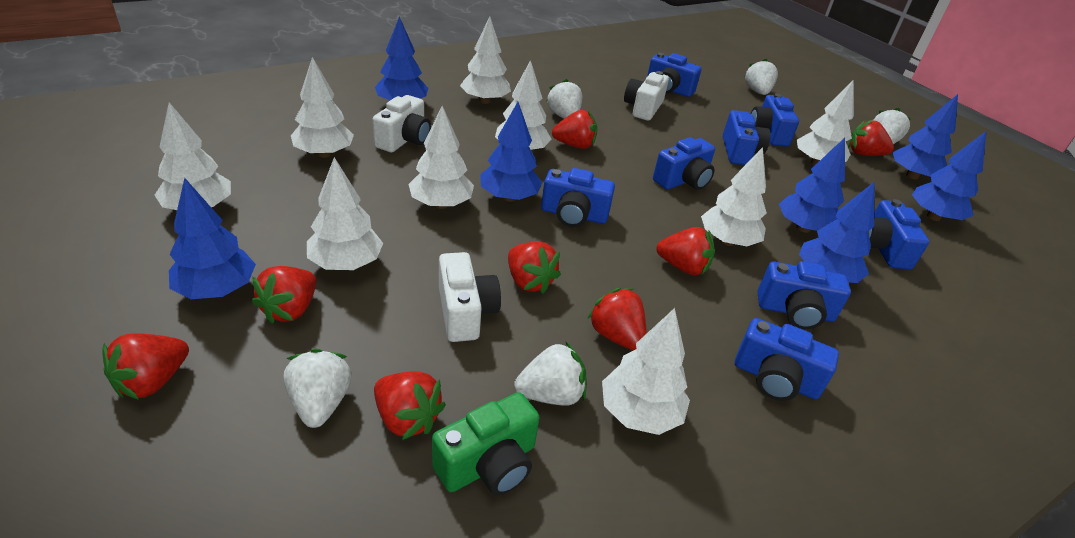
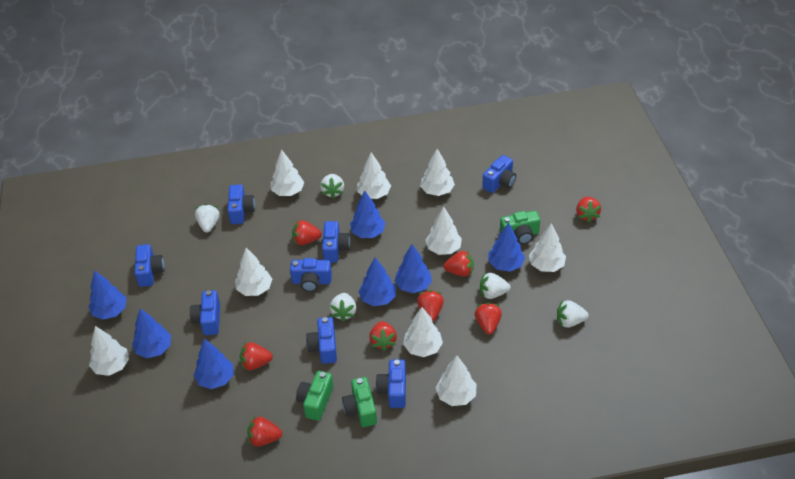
green camera: [432,392,540,496] = 1 -> [296,371,334,421] [342,377,377,427] [500,211,540,244] = 3
white camera: [372,95,431,152] [439,252,501,342] [624,71,669,121] = 3 -> none = 0

